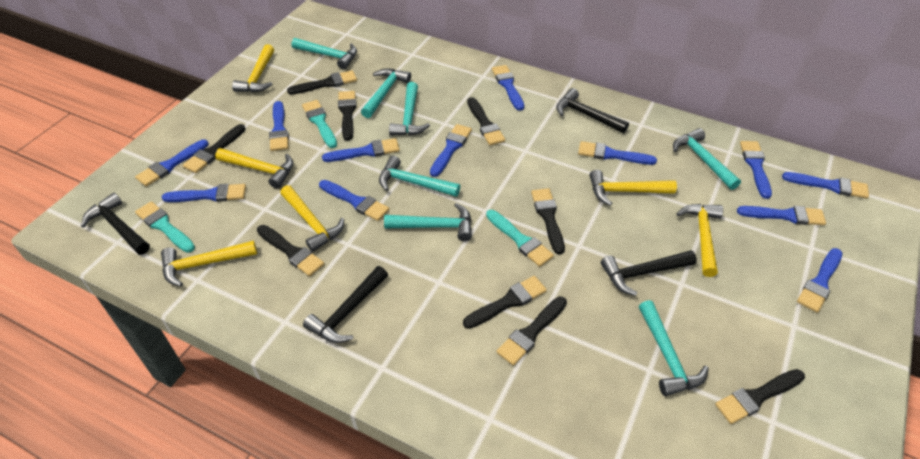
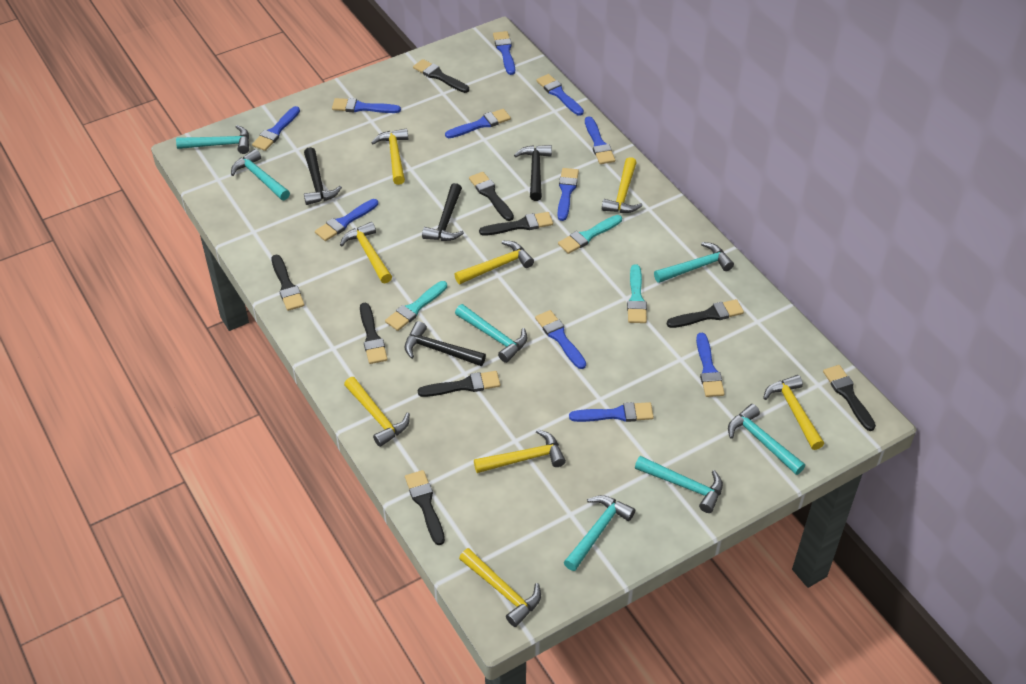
blue brush: [135,139,208,187] [162,184,246,202] [269,101,289,151] [319,180,389,221] [322,138,400,162] [430,124,472,177] [492,65,524,111] [578,141,657,165] [737,206,826,225] [740,141,772,199] [782,172,869,199] [797,248,842,313] = 12 -> [252,106,300,151] [315,199,378,241] [332,98,401,113] [445,109,511,138] [493,31,515,75] [535,310,586,369] [536,74,584,116] [557,168,579,221] [569,402,654,422] [585,116,615,164] [696,333,725,397] = 11
yellow hammer: [161,240,257,286] [215,148,293,189] [232,44,274,93] [280,185,344,252] [590,170,677,206] [677,204,723,277] = 6 -> [340,222,392,283] [344,377,410,447] [371,128,408,185] [454,241,534,284] [459,548,541,627] [474,429,566,473] [602,157,642,213] [763,375,824,450] = 8

